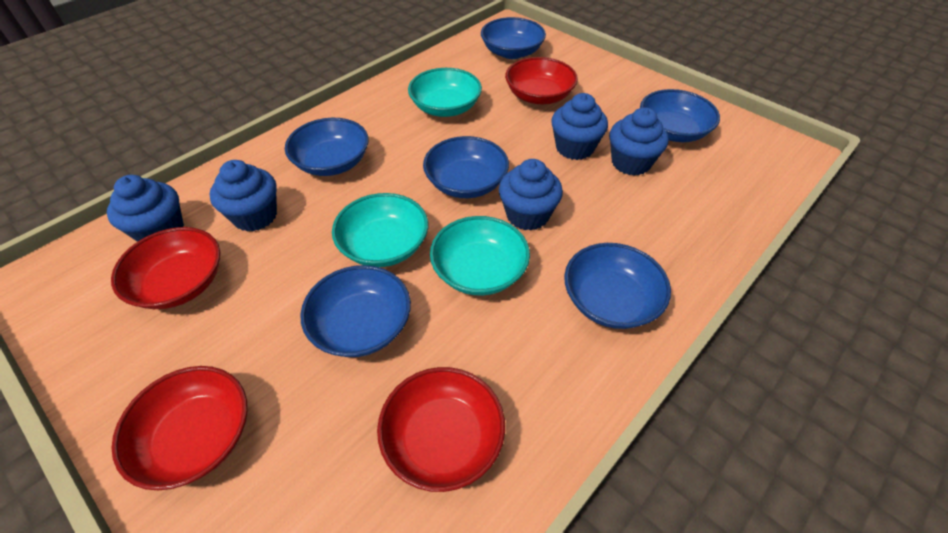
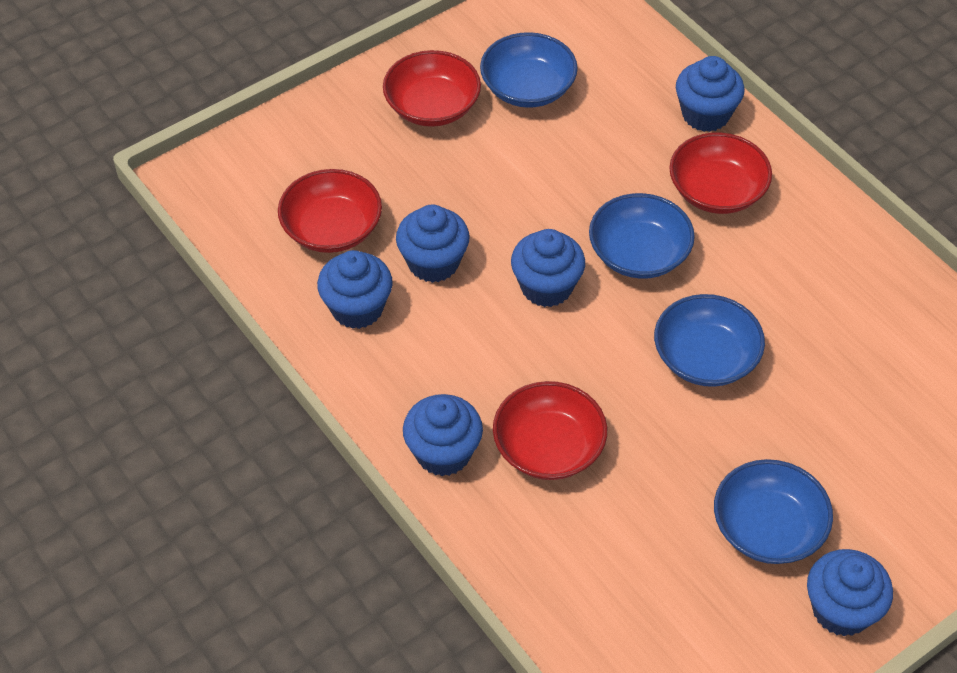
blue bowl: [285,118,369,176] [300,265,411,357] [423,136,509,198] [481,17,546,59] [564,243,671,329] [640,89,720,142] = 6 -> [480,32,578,108] [589,193,695,279] [654,294,765,387] [714,459,833,564] = 4
blue cupcake: [107,175,184,242] [209,160,277,232] [499,159,563,231] [551,93,608,160] [609,107,668,176] = 5 -> [317,250,393,329] [396,205,470,283] [403,394,483,476] [511,229,585,307] [676,56,745,132] [807,549,893,636] = 6
turquoise bowl: [332,193,428,267] [408,68,482,117] [430,216,530,295] = 3 -> none = 0

